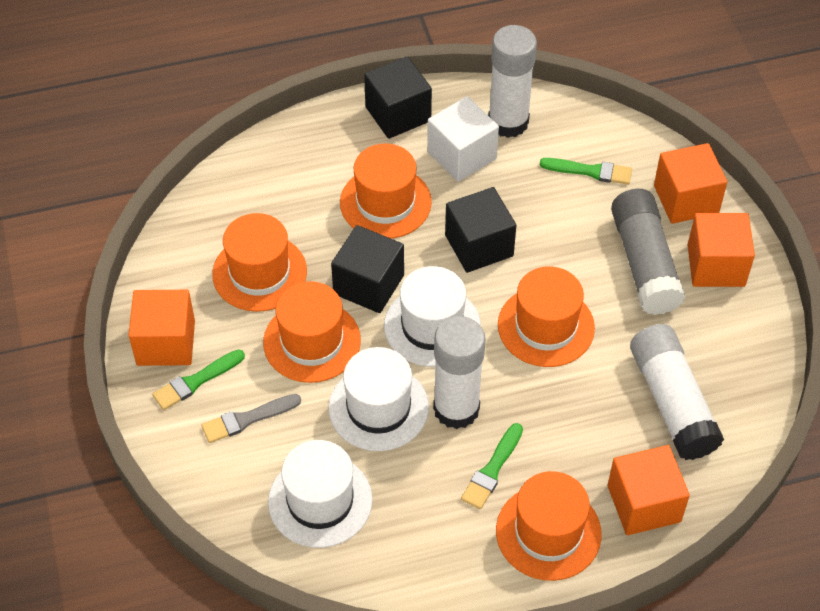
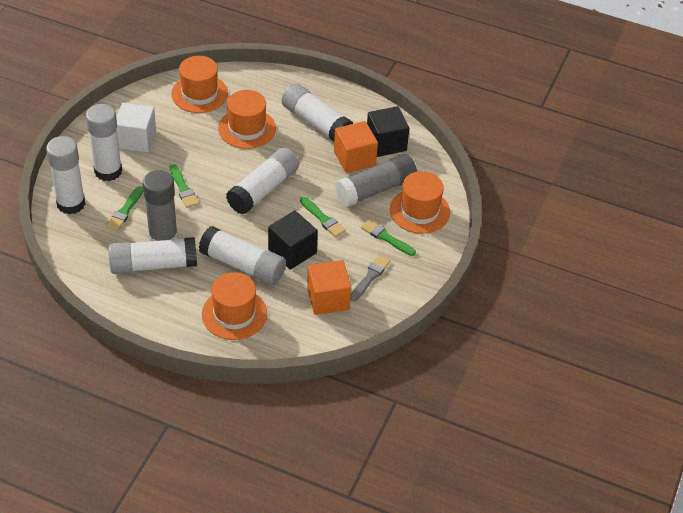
black cube: [331,225,404,313] [364,56,432,139] [445,187,516,273] = 3 -> [268,210,318,270] [367,106,409,157] = 2
green brush: [152,350,245,410] [461,423,523,509] [540,158,632,185] = 3 -> [106,186,143,231] [169,164,199,208] [300,197,346,237] [361,219,416,256] = 4
grey glue stick: [611,189,685,315] = 1 -> [143,170,178,241] [335,154,417,207] = 2
orange cube: [129,290,195,366] [608,445,690,535] [654,143,727,224] [688,213,755,287] = 4 -> [307,260,351,315] [334,121,378,173] = 2
orange hat: [212,213,307,312] [263,281,361,383] [340,143,432,239] [496,471,602,581] [498,266,595,367] = 5 -> [171,56,228,113] [202,272,267,340] [218,90,276,149] [390,171,450,234] = 4
white glue stick: [433,316,486,429] [488,25,537,138] [630,324,724,460] = 3 -> [46,136,86,214] [86,104,122,181] [109,237,197,274] [199,226,286,285] [226,147,299,214] [281,83,353,141] = 6
white hat: [268,440,372,548] [329,347,429,451] [384,266,481,367] = 3 -> none = 0

